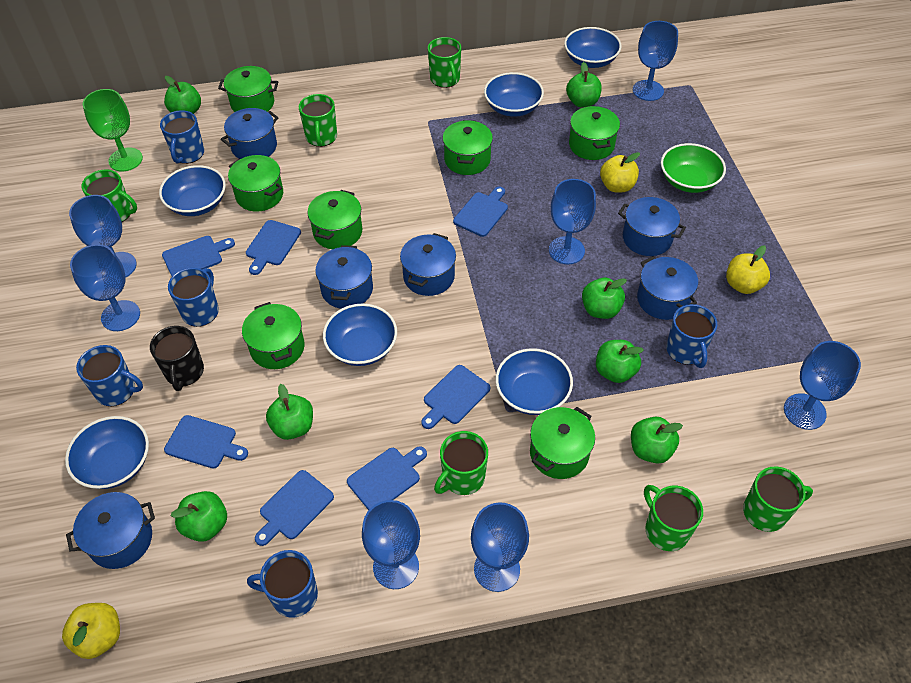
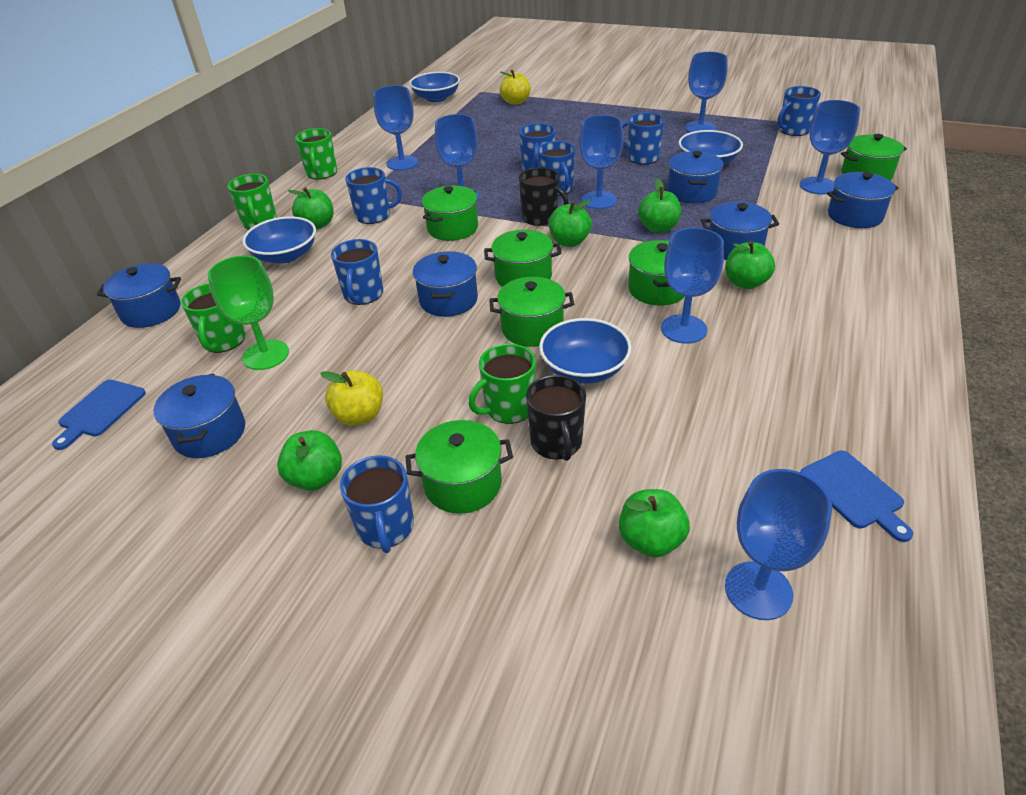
black mug: [150,326,204,391] = 1 -> [519,168,569,226] [526,375,586,461] = 2
blue bowl: [65,416,149,489] [159,165,226,216] [323,304,397,366] [484,72,544,117] [495,348,573,415] [564,27,622,68] = 6 -> [243,216,316,264] [409,72,460,102] [539,318,632,384] [679,130,743,165] = 4
blue cutting board: [162,236,235,276] [164,415,248,469] [246,220,301,275] [255,470,334,546] [347,446,427,510] [421,365,490,429] [453,187,508,237] = 7 -> [52,380,146,450] [800,451,913,542] = 2
blue mug: [76,345,143,406] [160,110,204,164] [168,268,219,327] [247,550,318,618] [666,304,717,368] = 5 -> [331,239,383,305] [340,455,414,553] [345,167,402,224] [519,123,555,171] [537,141,575,196] [622,112,665,165] [778,86,821,136] = 7
green apple: [164,76,201,114] [171,491,227,542] [266,384,313,440] [566,62,602,107] [582,278,627,319] [596,340,644,383] [631,417,683,463] = 7 -> [277,430,342,491] [288,187,334,230] [549,199,592,247] [619,489,690,557] [638,179,681,232] [725,241,775,289] = 6
green bowl: [661,143,726,193] = 1 -> none = 0
green mug: [82,170,137,222] [299,94,337,147] [428,37,461,88] [434,431,488,495] [644,485,703,551] [743,466,813,532] = 6 -> [181,283,245,353] [228,174,277,230] [295,128,337,180] [469,344,536,424] = 4
green pot: [218,66,278,112] [228,155,283,212] [242,302,305,369] [307,190,362,249] [443,120,493,175] [530,407,595,479] [569,106,620,160] = 7 -> [405,420,513,514] [422,185,478,241] [484,230,561,287] [489,277,574,347] [628,240,685,305] [841,134,907,181] = 6
yellow apple: [62,603,120,659] [600,152,640,192] [726,246,770,294] = 3 -> [320,370,383,426] [500,70,531,105] = 2

